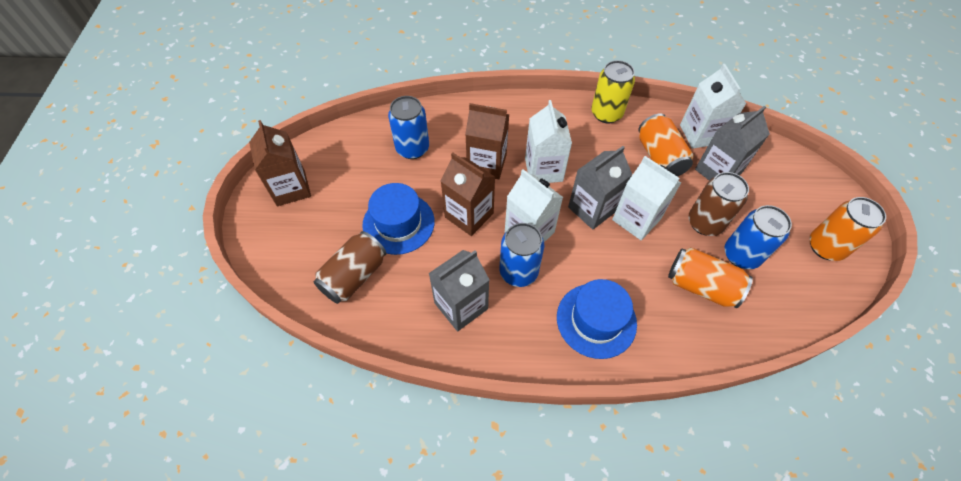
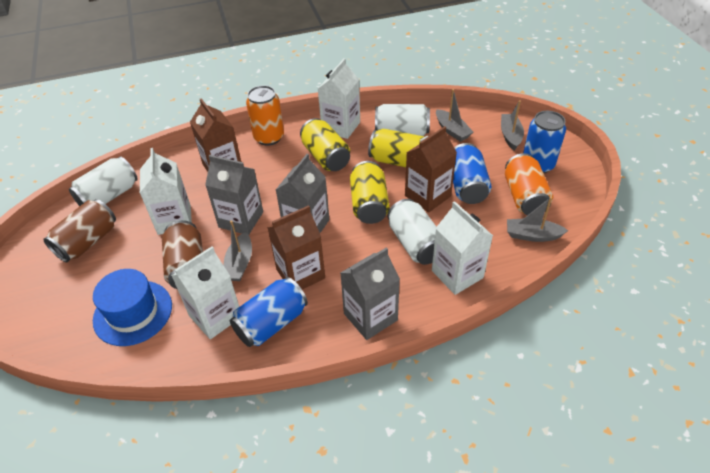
blue hat: [362,183,435,255] [557,279,637,359] = 2 -> [93,269,172,346] = 1
grey boat: none = 0 -> [223,220,252,281] [436,89,473,142] [501,100,524,150] [507,197,568,242] = 4
orange can: [638,114,694,177] [668,248,753,308] [810,197,886,261] = 3 -> [246,85,284,146] [505,153,553,215] = 2
white can: none = 0 -> [69,156,138,206] [375,104,430,136] [387,199,436,265] = 3
yellow can: [591,60,635,124] = 1 -> [300,118,350,171] [350,161,390,224] [368,129,424,167] = 3

